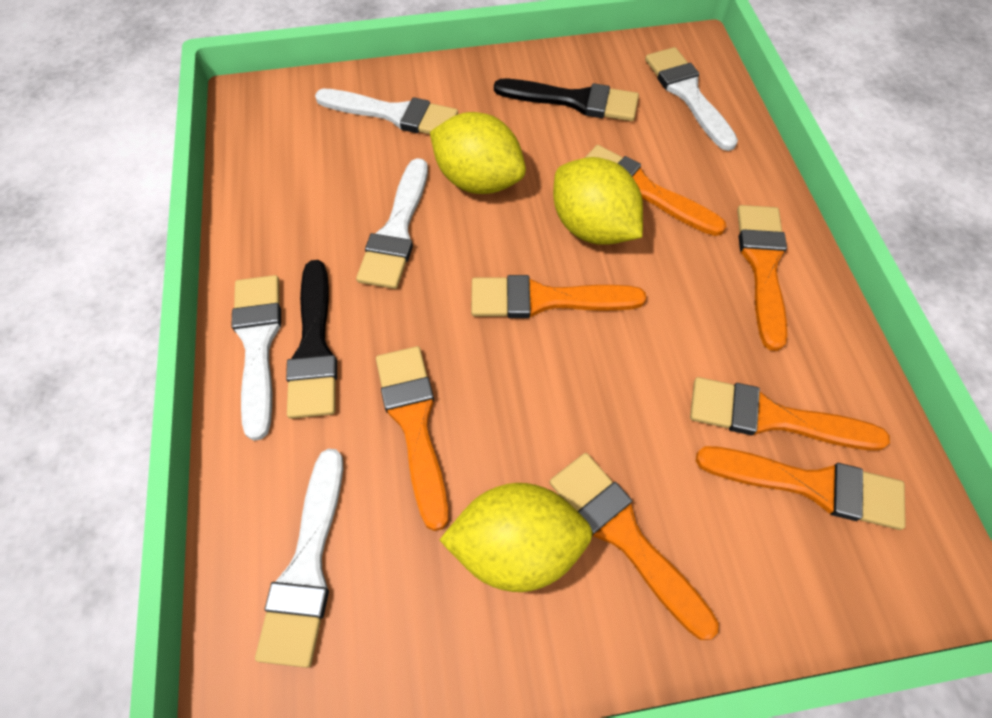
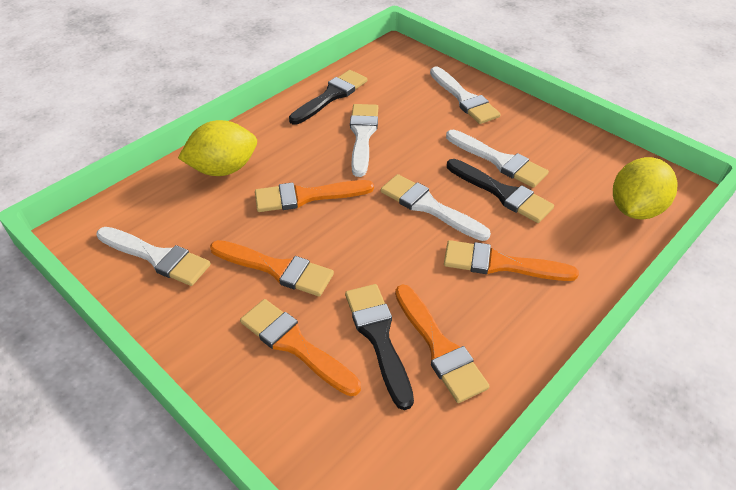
black brush: [286,260,337,419] [494,79,639,121] = 2 -> [289,70,367,124] [345,284,414,410] [447,159,554,223] = 3
orange brush: [376,346,448,531] [471,275,646,318] [550,453,719,640] [585,145,726,236] [690,377,890,451] [696,446,906,530] [737,205,787,351] = 7 -> [210,240,334,297] [240,299,361,396] [255,180,374,212] [395,284,490,403] [444,240,579,281] = 5
yellow lemon: [430,112,526,194] [440,483,593,592] [553,157,643,245] = 3 -> [178,120,257,176] [613,157,678,219] = 2

